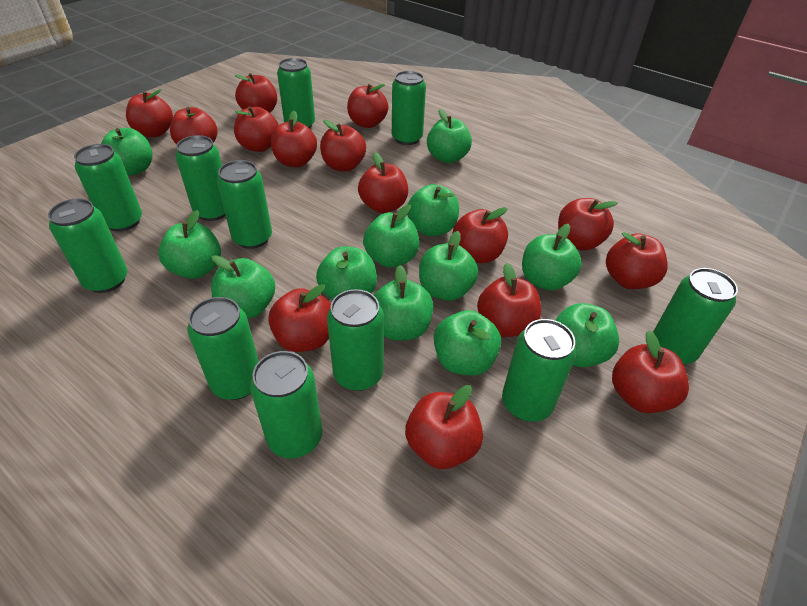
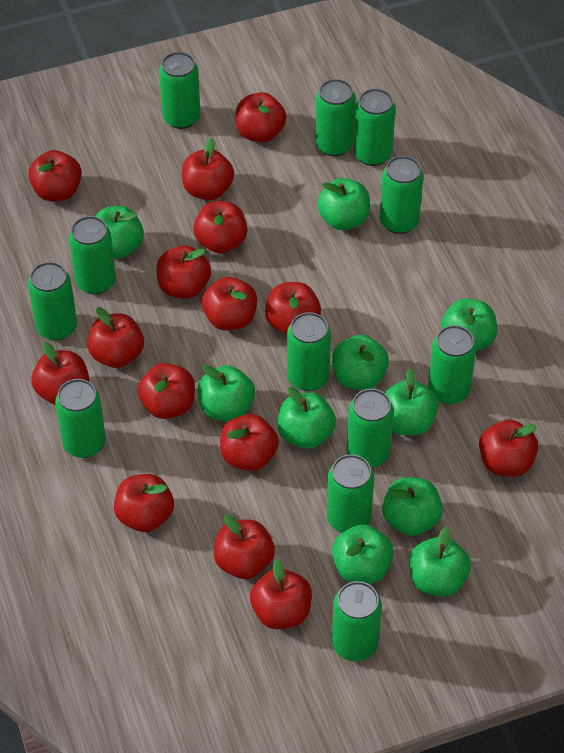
green apple: [101,128,153,176] [158,210,221,279] [211,255,275,318] [316,246,377,300] [363,205,419,268] [374,265,433,341] [407,184,459,236] [419,231,478,301] [427,109,472,163] [434,310,501,376] [522,224,582,290] [555,303,619,367] = 12 -> [95,206,144,258] [198,365,255,421] [278,387,336,449] [317,178,370,230] [332,335,389,390] [332,524,394,584] [382,477,443,536] [384,369,438,435] [409,527,471,597] [441,298,497,351] = 10
green can: [48,198,128,293] [74,144,142,232] [176,135,226,221] [187,297,259,400] [217,160,272,249] [250,351,322,458] [277,58,315,129] [327,289,384,391] [392,71,426,145] [502,319,576,422] [653,268,738,364] = 11 -> [28,262,77,341] [55,379,106,458] [69,216,116,295] [159,52,201,129] [287,312,331,391] [315,79,356,156] [327,454,374,533] [332,581,382,662] [347,389,394,468] [354,88,396,166] [380,156,424,234] [428,325,476,404] = 12

